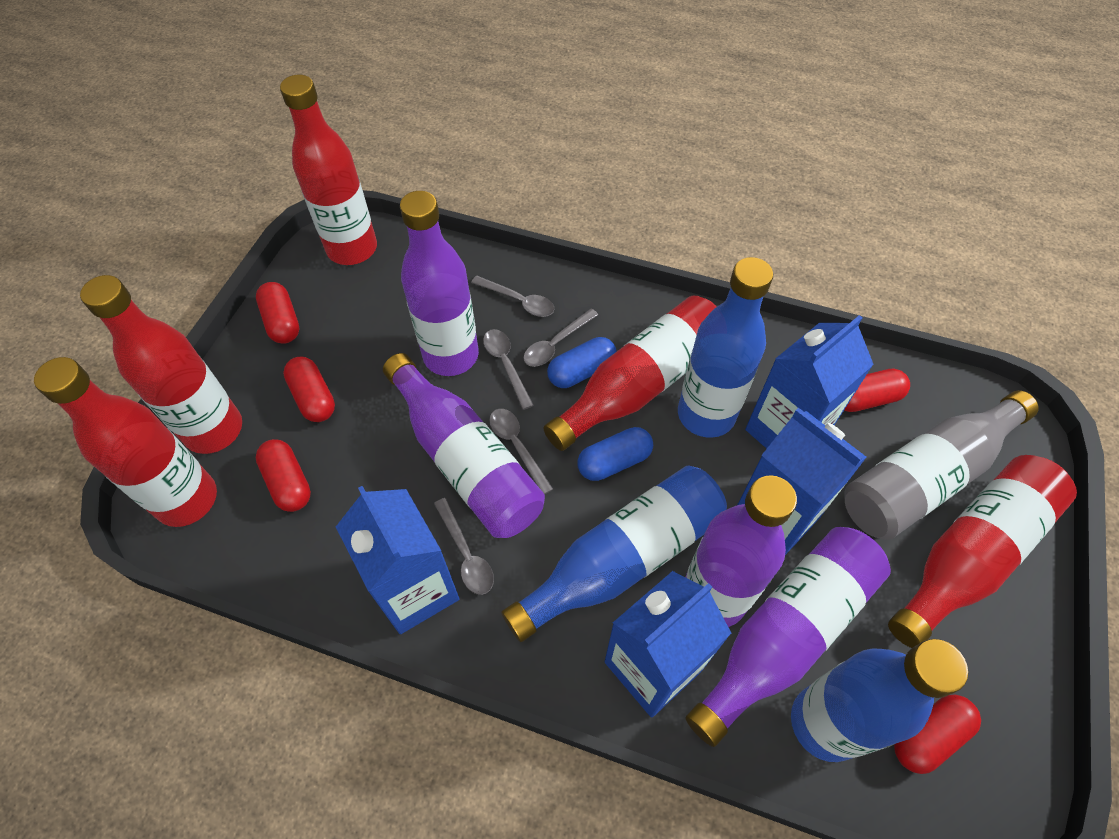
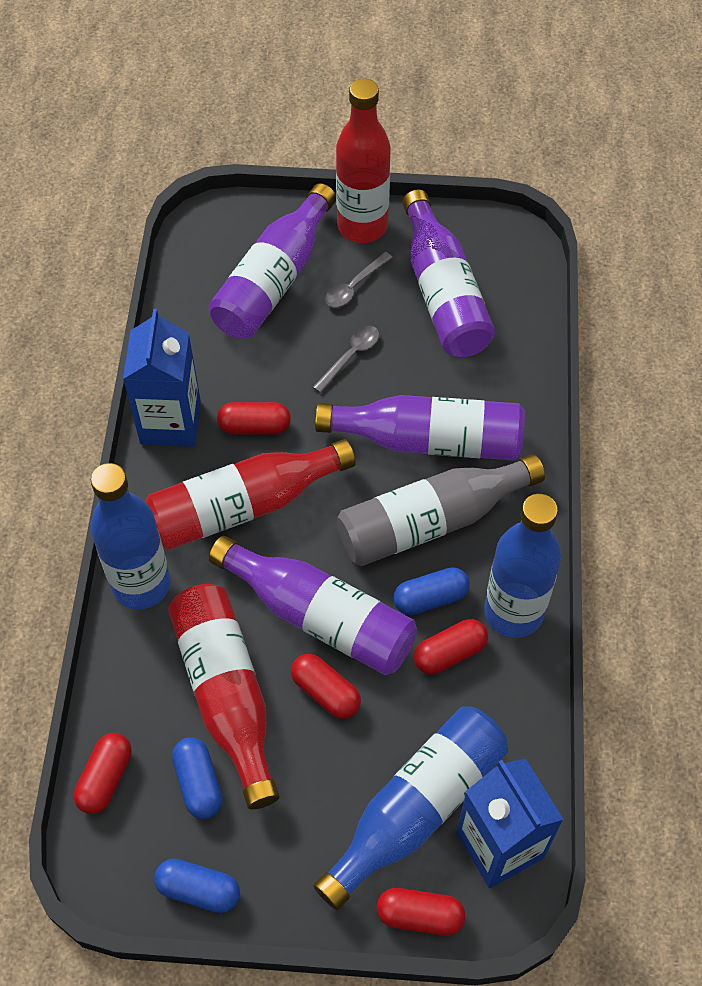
blue capsule: [547,337,617,388] [577,427,653,481] = 2 -> [154,858,240,913] [172,737,223,819] [393,567,470,615] = 3
blue carton: [336,486,459,634] [605,571,731,718] [737,407,867,555] [745,315,874,449] = 4 -> [123,309,201,447] [456,759,564,888] = 2
grey spoon: [434,498,494,595] [471,275,555,317] [483,329,534,410] [489,409,553,494] [523,308,598,367] = 5 -> [313,326,379,393] [325,252,393,308] = 2
red bottle: [34,357,217,527] [80,275,242,454] [280,75,377,265] [543,295,717,451] [888,455,1077,648] = 5 -> [145,439,356,550] [168,584,279,809] [336,79,391,243] = 3

